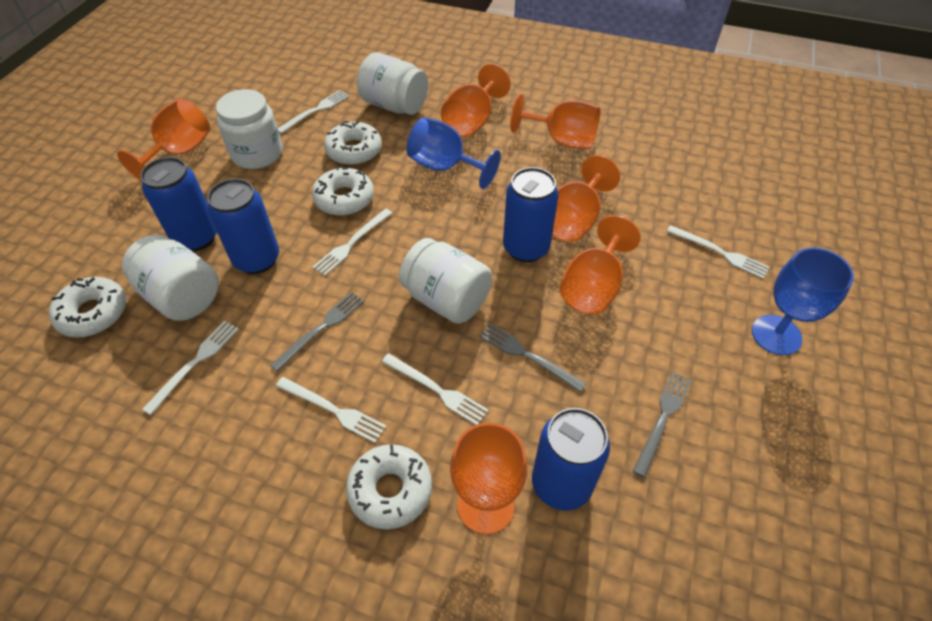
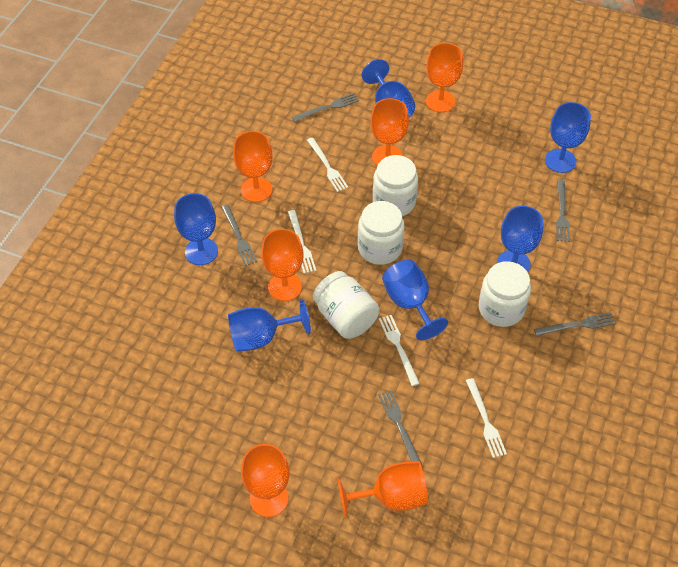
blue can: [140,157,217,251] [207,178,279,274] [503,167,558,262] [532,408,610,511] = 4 -> none = 0
blue goblet: [406,117,501,189] [752,247,854,355] = 2 -> [174,193,218,265] [228,300,311,351] [362,59,415,118] [382,259,448,340] [497,206,543,272] [545,102,591,173] = 6
grey fork: [270,292,364,372] [479,323,586,392] [633,372,692,478] = 3 -> [221,205,257,266] [292,93,359,122] [378,390,423,466] [534,312,616,336] [556,180,570,242] = 5
white donut: [49,277,126,338] [312,166,374,216] [324,121,382,165] [346,444,432,530] = 4 -> none = 0
white fork: [142,321,239,415] [276,377,387,443] [278,90,349,134] [313,209,392,276] [382,353,489,425] [666,225,770,279] = 6 -> [288,210,316,273] [307,138,348,192] [379,315,420,386] [466,378,507,458] = 4

